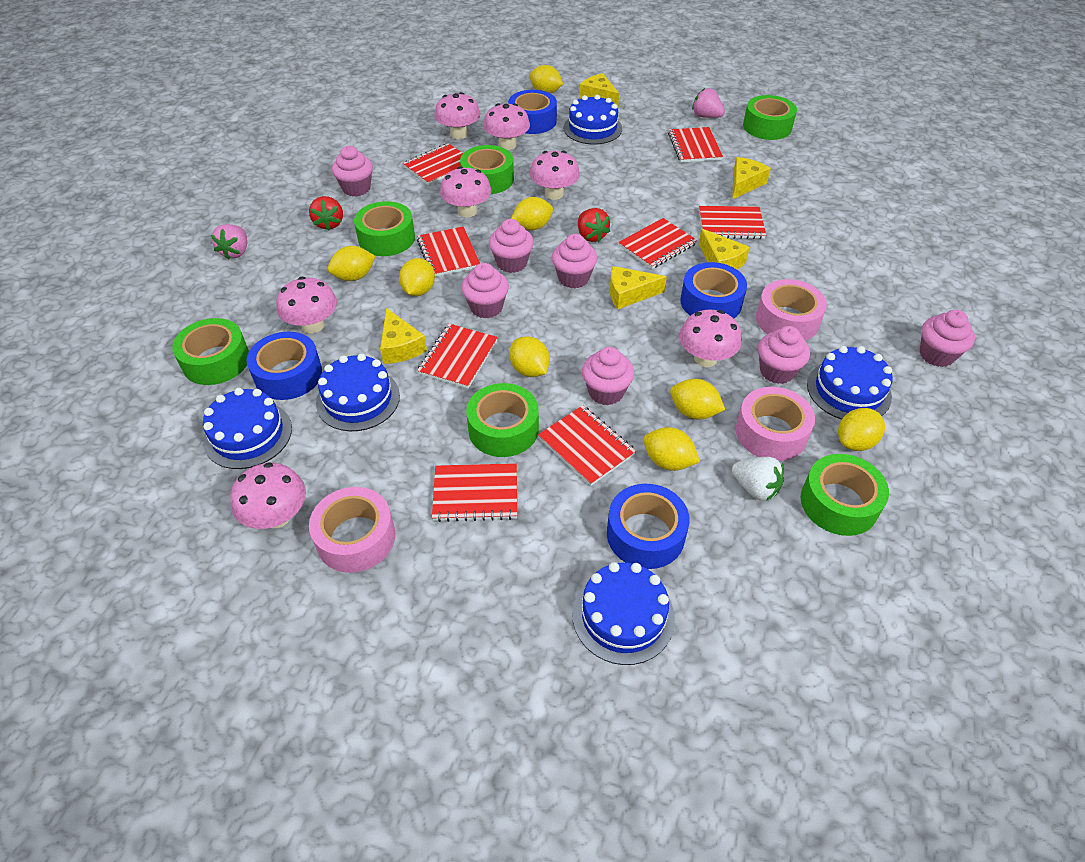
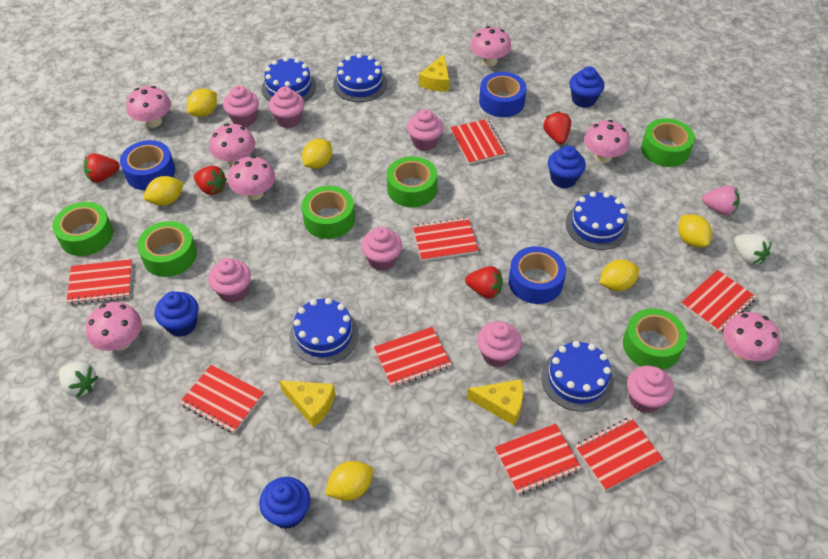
blue cupcake: none = 0 -> [154,291,199,337] [259,477,310,529] [548,145,586,189] [569,66,605,108] = 4
blue tape: [247,332,322,400] [508,90,557,134] [607,484,690,569] [680,262,747,318] = 4 -> [120,140,175,190] [479,72,527,117] [509,246,566,304] = 3
pink strawberry: [211,224,247,259] [692,88,725,118] = 2 -> [702,185,740,215] = 1
pink tape: [309,487,395,573] [736,387,815,461] [756,279,827,340] = 3 -> none = 0
red strawberry: [309,196,343,231] [578,208,610,242] = 2 -> [84,153,120,183] [194,166,227,195] [465,266,503,299] [543,111,571,144] = 4
white strawberry: [732,457,784,501] = 1 -> [59,362,98,398] [734,234,772,264] = 2
yellow cheese: [380,308,427,364] [579,73,619,106] [610,266,667,309] [699,229,750,270] [732,157,771,199] = 5 -> [279,380,335,427] [419,54,449,91] [467,379,523,425] = 3
yellow lemon: [328,246,376,281] [399,258,435,296] [509,336,550,377] [511,197,553,230] [529,65,563,93] [643,427,700,471] [670,379,725,419] [838,408,885,451] = 8 -> [144,176,184,206] [187,89,217,117] [302,139,332,169] [325,461,373,501] [599,259,639,291] [678,214,712,247] = 6

